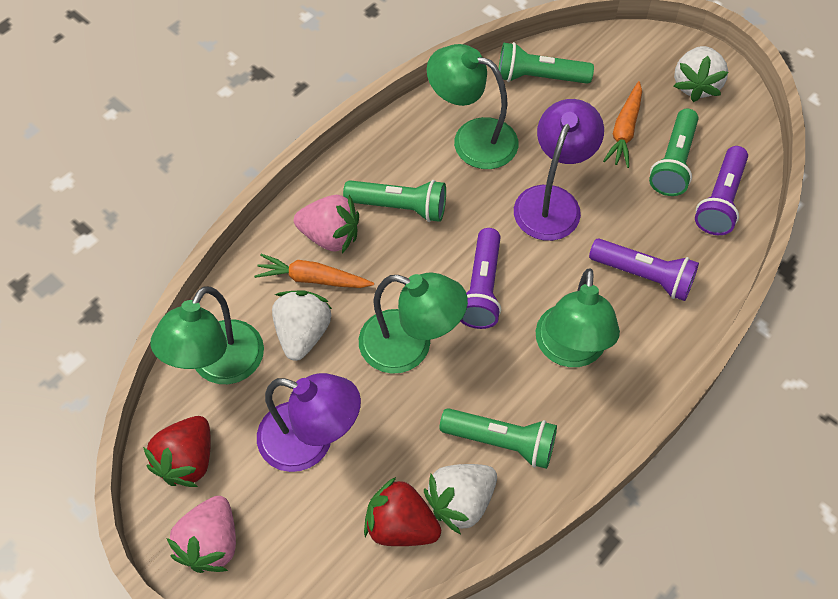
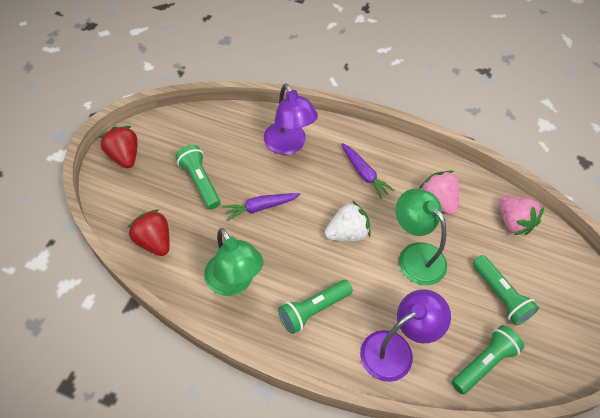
green lamp: [150,286,264,384] [359,272,468,374] [427,44,519,169] [536,269,620,367] = 4 -> [204,228,264,296] [396,188,447,286] = 2
orange carrot: [254,254,374,288] [603,81,642,168] = 2 -> none = 0
purple carrot: none = 0 -> [222,193,301,221] [341,143,394,199] = 2
purple flashlight: [460,228,501,329] [589,239,699,301] [695,146,748,235] = 3 -> none = 0
white strawberry: [272,290,332,361] [424,464,497,535] [673,46,728,102] = 3 -> [325,200,371,242] = 1

